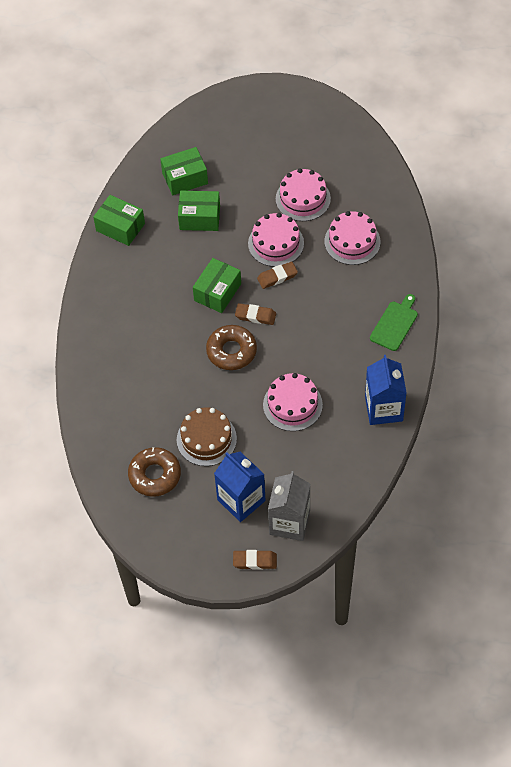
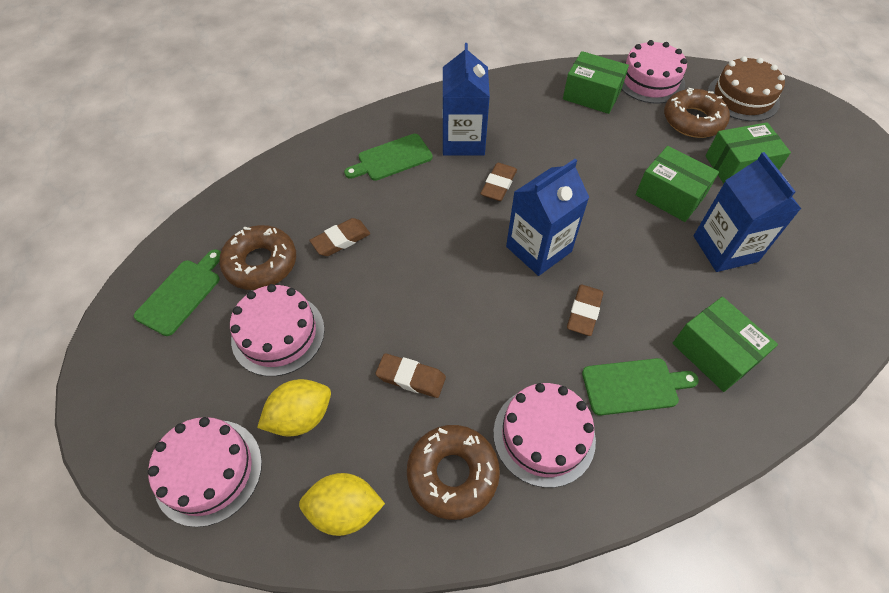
blue carton: [214,452,266,522] [365,355,407,425] = 2 -> [442,43,490,156] [506,159,589,276] [694,152,801,272] = 3
brown donut: [128,447,181,497] [206,325,257,370] = 2 -> [219,225,296,290] [407,425,500,520] [664,88,730,138] = 3
brown eraser: [233,550,277,570] [235,303,276,325] [257,262,298,289] = 3 -> [309,218,370,256] [375,353,446,398] [480,163,517,201] [567,284,603,336] = 4
green cutting board: [370,294,418,351] = 1 -> [134,249,221,336] [344,134,433,181] [582,358,699,416] = 3
grey carton: [268,471,310,541] = 1 -> none = 0
yellow lemon: none = 0 -> [257,379,331,437] [299,473,385,536] = 2

